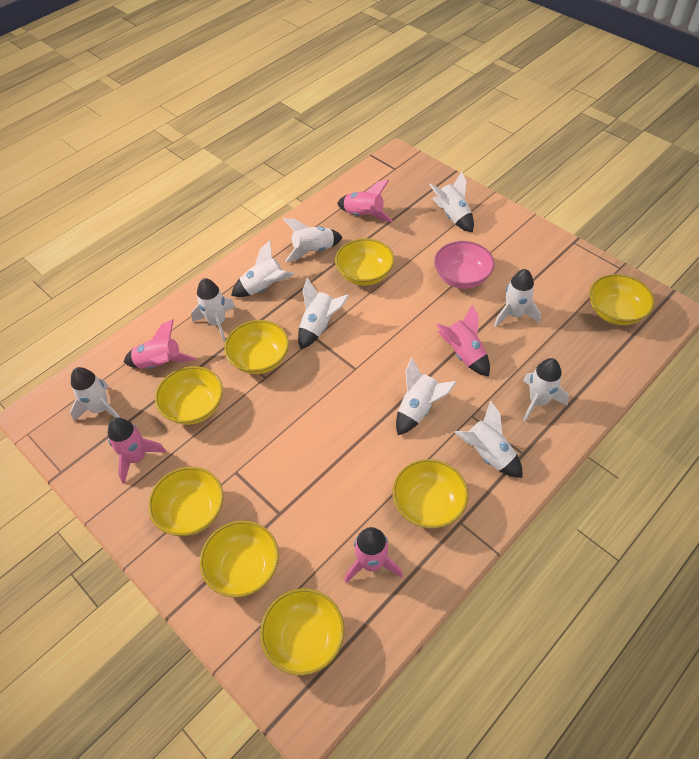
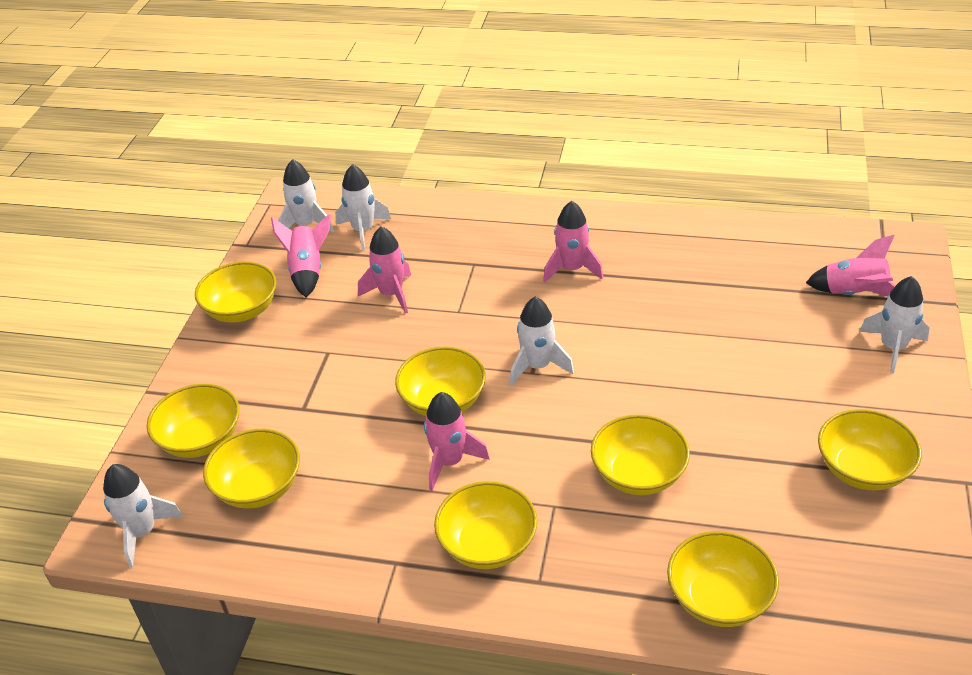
pink bowl: [434,241,495,289] = 1 -> none = 0
white rocket: [70,367,120,421] [191,278,236,342] [231,240,294,297] [283,218,343,262] [298,277,349,349] [396,357,457,435] [429,171,474,233] [454,401,523,478] [494,269,541,327] [523,358,569,421] = 10 -> [103,464,183,567] [278,159,334,233] [335,164,391,251] [510,296,574,386] [859,276,929,374] = 5

